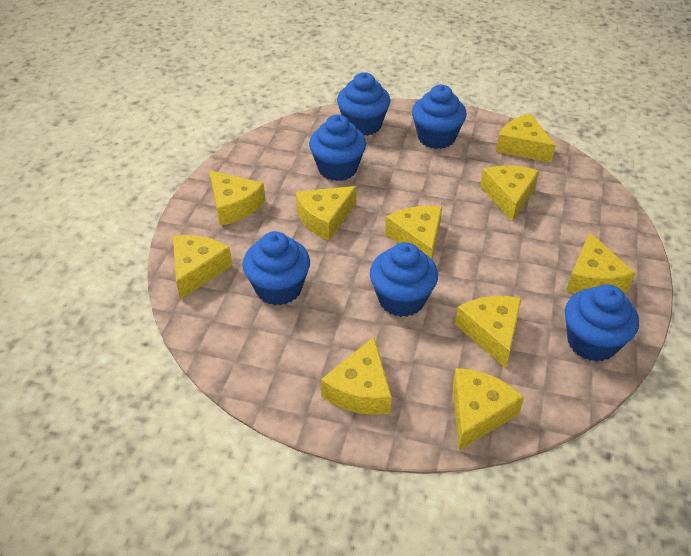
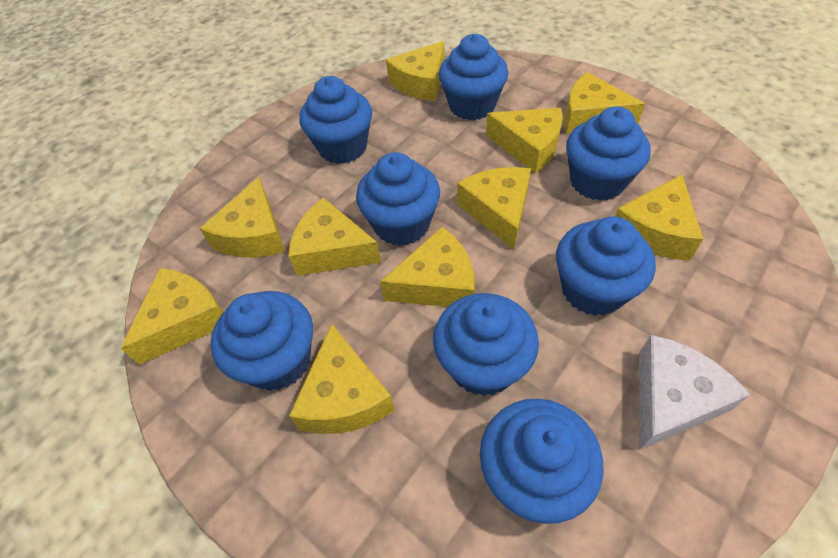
blue cupcake: [243,231,310,306] [309,114,366,181] [337,72,390,136] [370,242,438,317] [412,85,467,149] [565,284,639,362] = 6 -> [211,291,313,391] [299,76,372,164] [356,152,440,246] [433,293,539,396] [439,34,509,120] [480,398,603,524] [556,216,656,316] [566,106,651,201] = 8
white cheese: none = 0 -> [639,335,750,450] = 1

